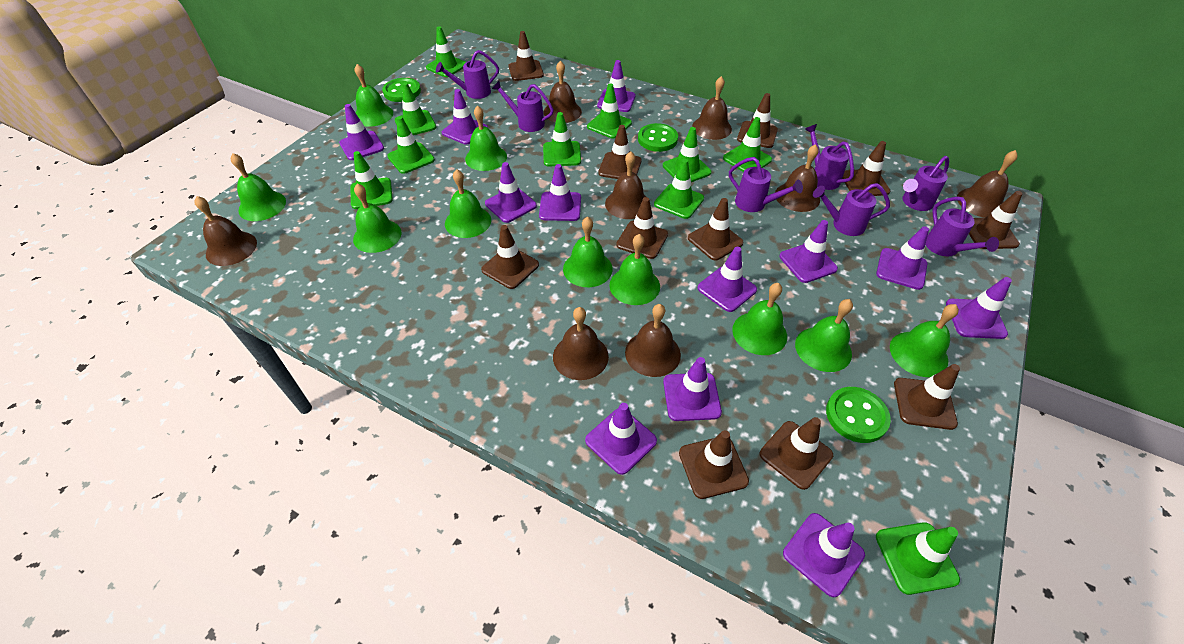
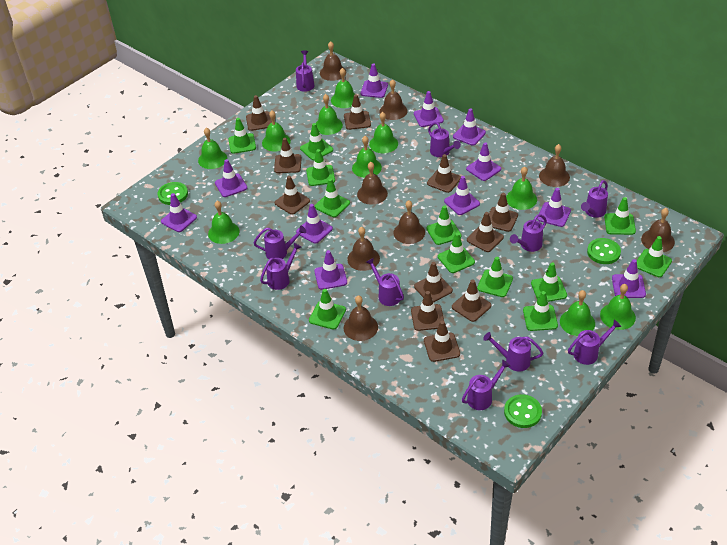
green traffic cone: [350,151,393,209] [387,116,435,174] [395,82,436,135] [426,26,466,77] [543,112,581,166] [587,83,632,139] [654,159,704,219] [663,127,712,182] [723,117,772,172] [876,522,960,595] = 10 -> [228,118,256,154] [300,123,333,160] [306,149,335,186] [309,289,346,330] [315,178,350,217] [426,206,462,245] [438,233,475,273] [477,257,513,297] [523,291,558,331] [531,262,567,302] [604,197,636,235] [637,236,672,277] = 12
purple traffic cone: [339,104,384,160] [442,89,488,145] [485,162,537,223] [539,164,581,221] [585,403,657,475] [597,60,635,112] [663,357,722,421] [697,247,757,312] [779,220,838,283] [783,513,865,597] [876,226,929,290] [946,277,1012,339] = 12 -> [161,193,197,232] [215,159,247,197] [296,204,333,244] [314,250,347,290] [360,63,388,98] [414,91,444,127] [444,176,480,215] [453,108,486,146] [466,142,501,181] [537,188,571,227] [612,259,646,298] = 11
purple watering can: [436,50,499,99] [492,81,554,132] [729,157,803,212] [805,124,854,190] [813,183,890,236] [903,156,949,211] [925,197,999,256] = 7 -> [253,226,306,259] [260,243,301,290] [296,51,315,92] [366,258,404,306] [428,122,461,157] [462,359,511,410] [483,332,543,372] [510,214,547,252] [568,319,621,365] [581,180,608,218] = 10

